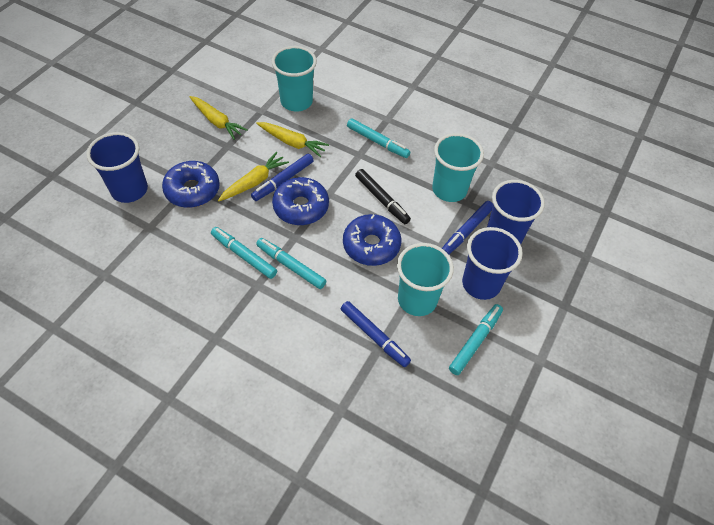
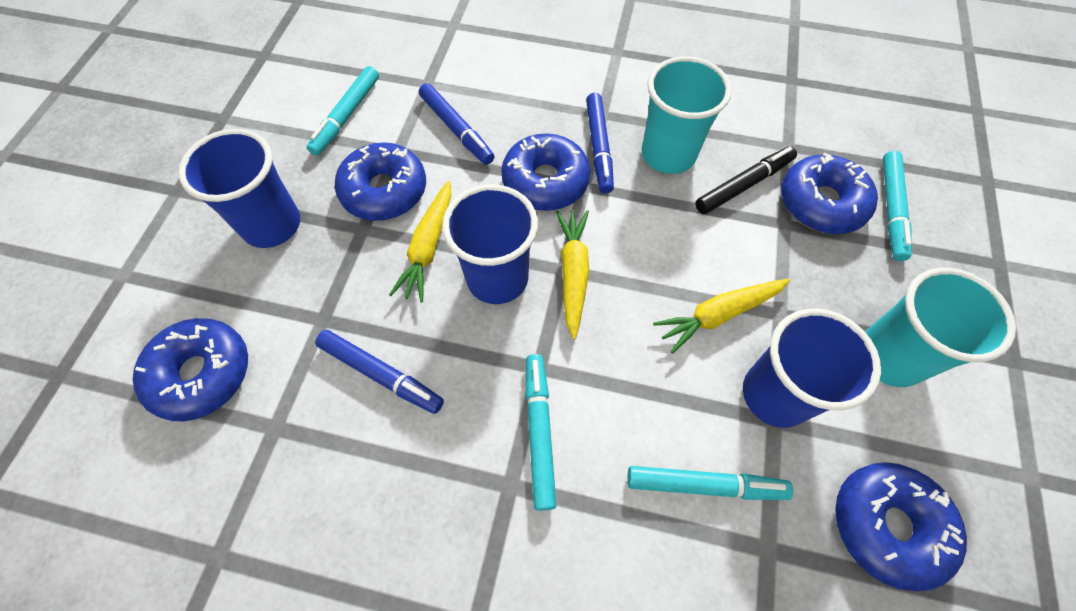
blue donut: [162,161,220,208] [272,177,329,225] [343,214,401,266] = 3 -> [133,318,248,421] [335,142,426,221] [501,134,591,211] [781,153,878,234] [835,462,967,592] = 5
turquoise cup: [272,46,317,112] [397,243,454,316] [432,133,484,202] = 3 -> [642,56,732,174] [865,268,1016,387] = 2

